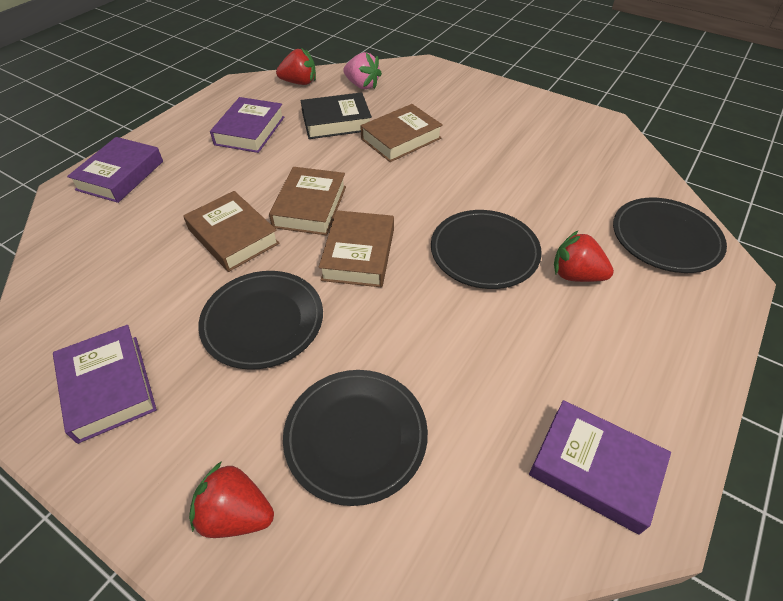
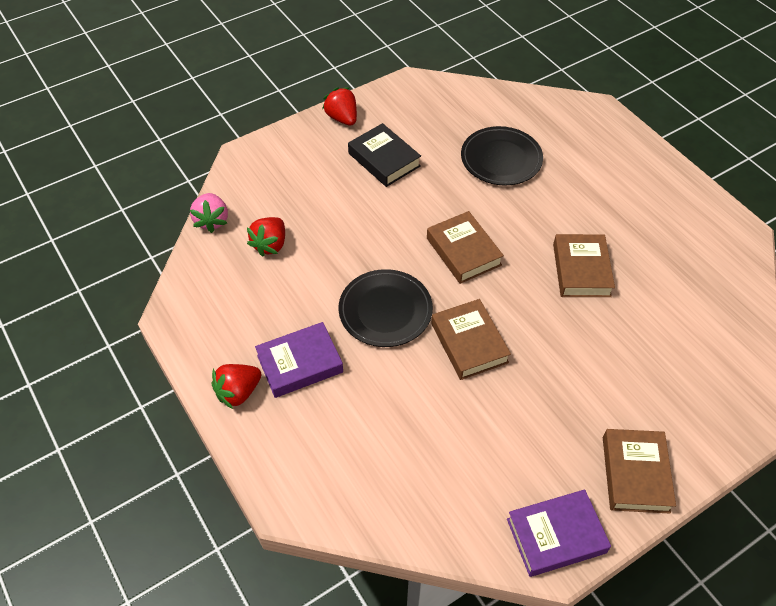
black plate: [198,271,323,370] [283,370,428,506] [431,210,542,289] [613,198,727,273] = 4 -> [339,269,433,347] [461,126,543,185] = 2
purple book: [53,325,157,444] [67,137,163,203] [210,97,284,153] [529,400,671,535] = 4 -> [255,322,343,398] [507,489,611,577] = 2

